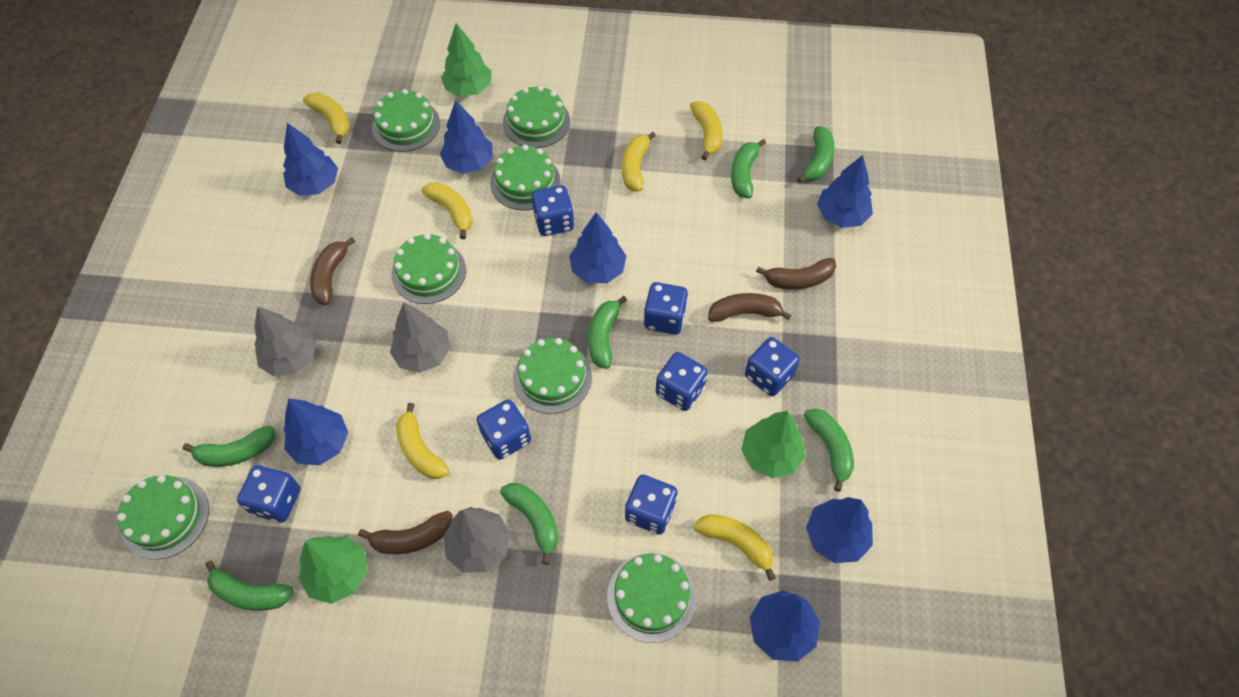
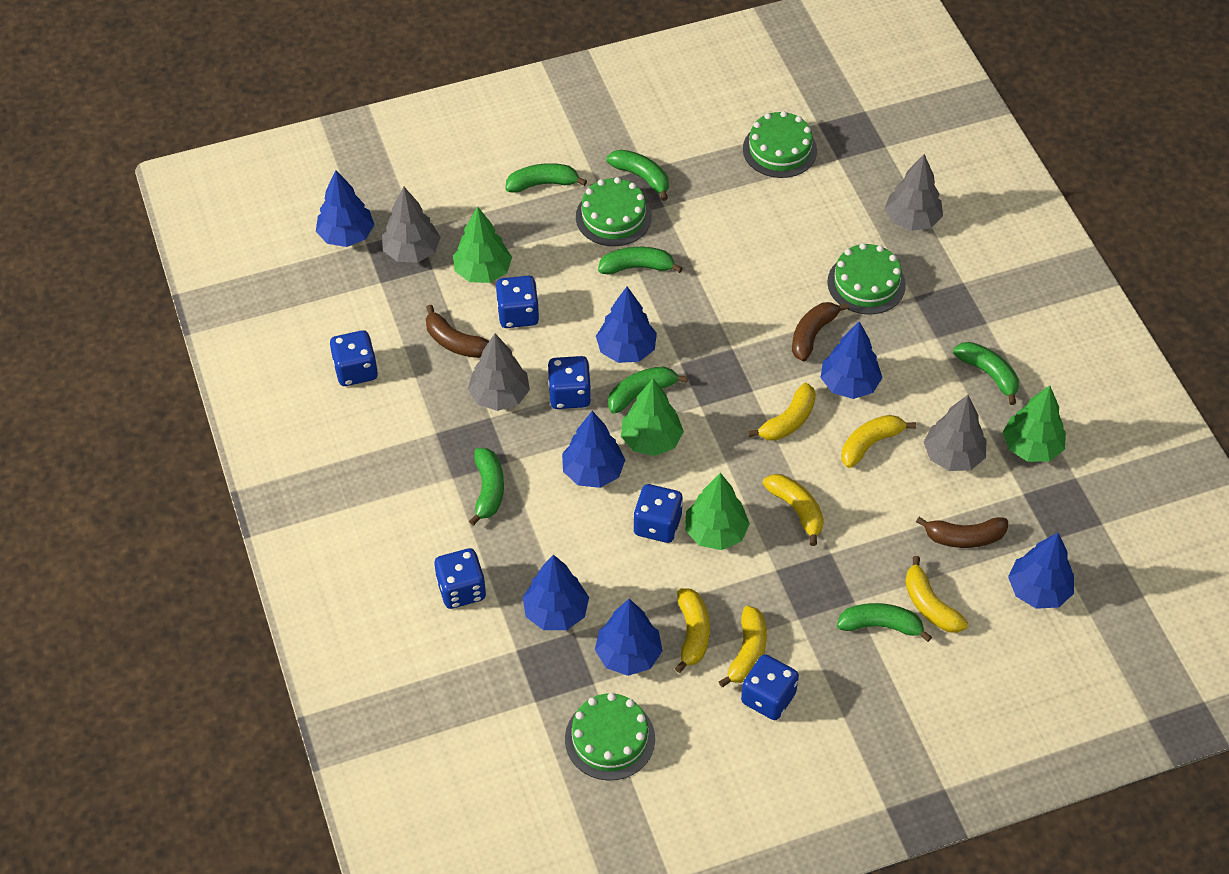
blue dice: [237,465,300,522] [477,399,531,460] [532,185,574,236] [625,475,678,535] [644,282,688,335] [656,352,708,411] [745,337,800,396] = 7 -> [330,330,378,386] [434,548,486,609] [496,276,539,328] [548,356,591,409] [633,484,683,543] [741,654,799,720] = 6
brown banana: [310,237,356,305] [358,511,452,554] [708,293,791,322] [756,258,836,289] = 4 -> [426,305,489,358] [792,302,849,361] [916,517,1008,548] = 3
green cake: [117,475,209,559] [372,89,440,152] [392,233,466,304] [490,145,561,210] [503,86,570,148] [513,338,592,414] [607,553,696,643] = 7 -> [565,693,655,781] [576,177,652,246] [743,111,817,178] [827,243,906,315] = 4
green tree: [298,536,368,604] [441,23,492,97] [741,411,806,478] = 3 -> [453,206,512,283] [621,379,684,456] [685,473,750,550] [1003,386,1066,462] = 4
grey tree: [254,306,316,377] [390,302,451,373] [444,507,511,573] = 3 -> [382,187,441,263] [468,334,530,411] [885,154,943,231] [924,395,986,471] = 4

